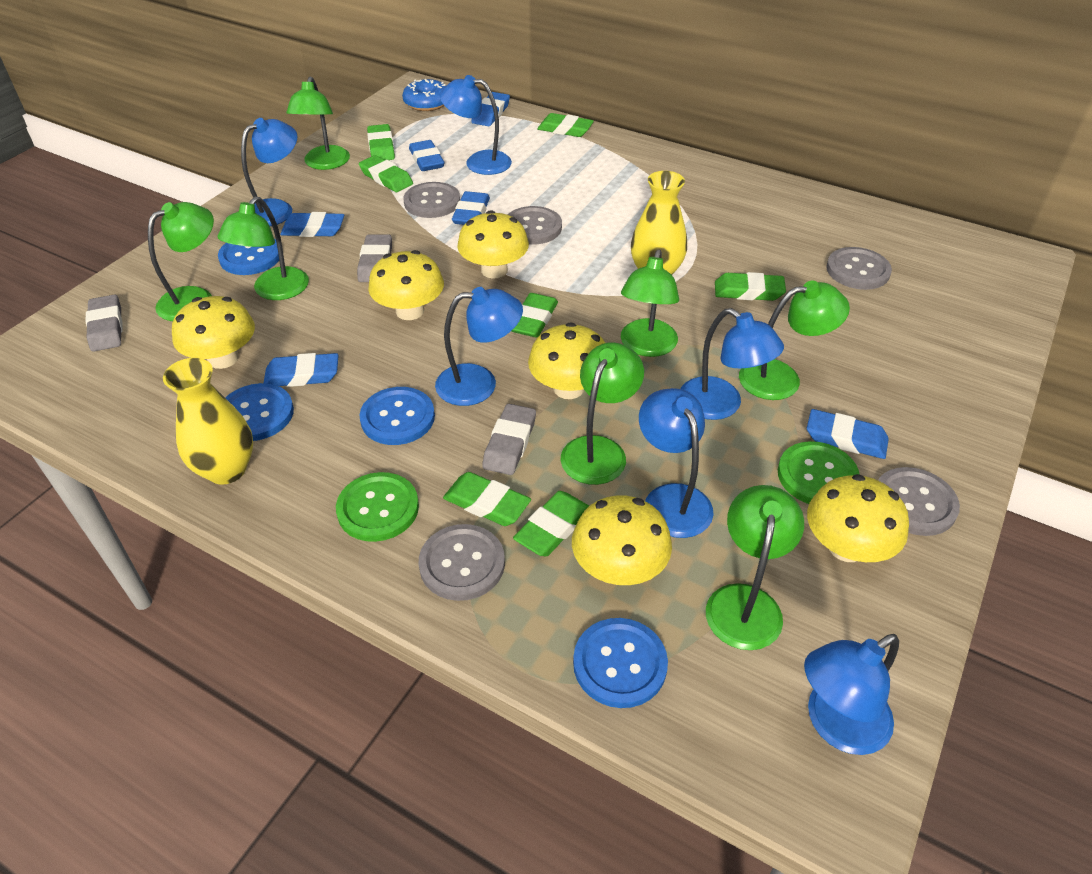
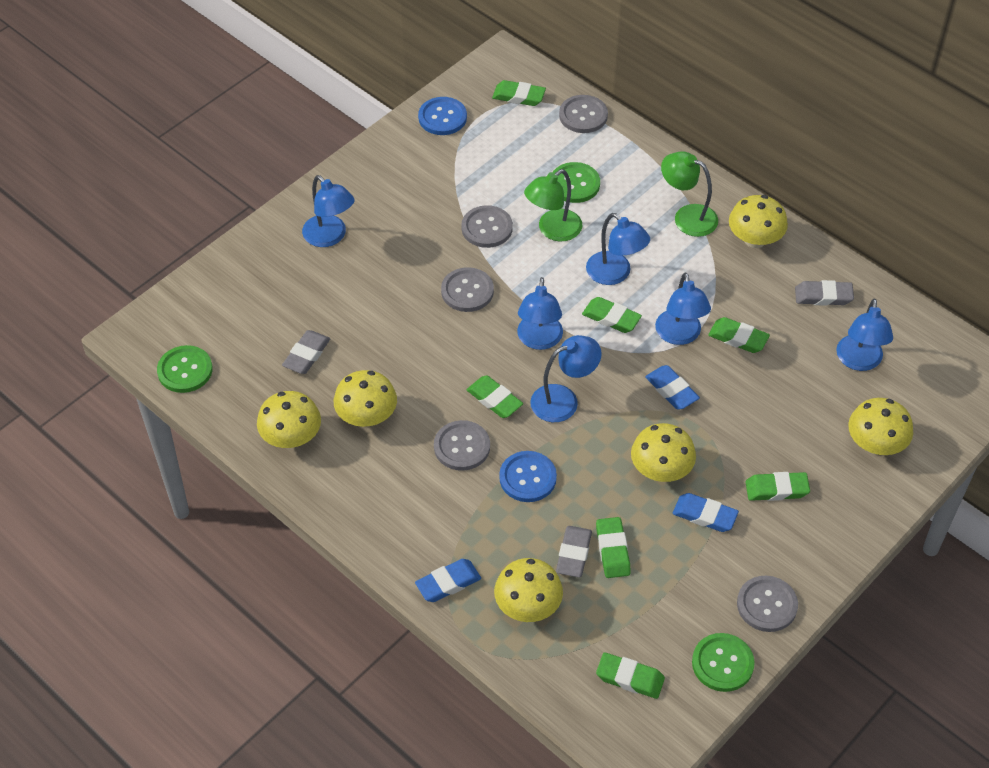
blue button: [218,238,279,275] [225,383,294,441] [360,387,435,445] [573,618,668,708] = 4 -> [418,97,467,135] [499,451,557,502] = 2
blue donut: [402,79,446,111] = 1 -> none = 0
blue eraser: [264,353,339,387] [280,212,344,237] [409,140,444,171] [452,191,490,225] [471,92,510,126] [807,409,889,459] = 6 -> [415,559,481,602] [645,365,700,410] [673,493,739,532] = 3
green button: [336,472,419,542] [778,441,860,504] = 2 -> [157,345,213,393] [553,162,600,203] [692,633,755,692] = 3
green lamp: [148,202,214,321] [217,197,309,300] [287,77,350,170] [561,342,644,485] [621,250,679,357] [706,485,804,650] [739,281,850,400] = 7 -> [524,169,583,241] [661,152,718,237] = 2
yellow vase: [163,358,253,485] [631,171,687,275] = 2 -> none = 0

